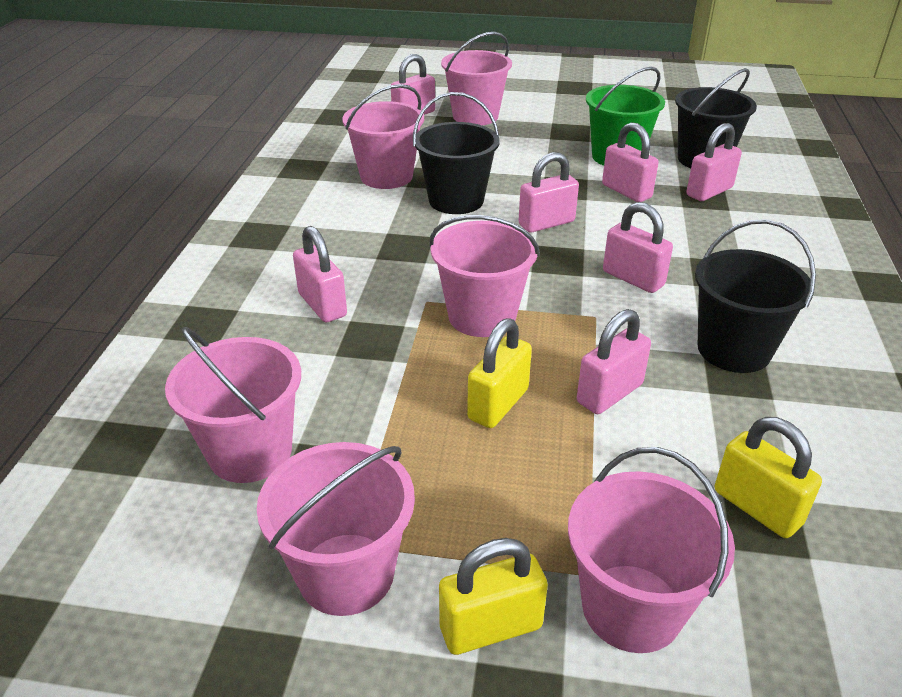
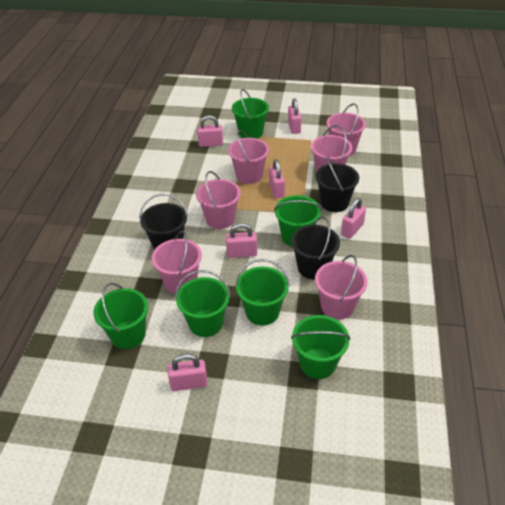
green bucket: [586,67,665,166] = 1 -> [94,283,148,349] [175,270,230,337] [232,89,269,139] [235,259,289,326] [274,195,322,247] [291,315,350,379] = 6
pink padlock: [293,226,347,322] [391,54,435,115] [518,152,579,233] [577,309,651,414] [602,122,659,202] [603,202,673,293] [686,123,742,201] = 7 -> [167,354,207,391] [197,115,223,147] [226,223,257,258] [269,159,285,198] [288,98,302,134] [341,198,366,239] = 6
yellow padlock: [439,538,548,655] [467,318,532,428] [715,417,822,538] = 3 -> none = 0

